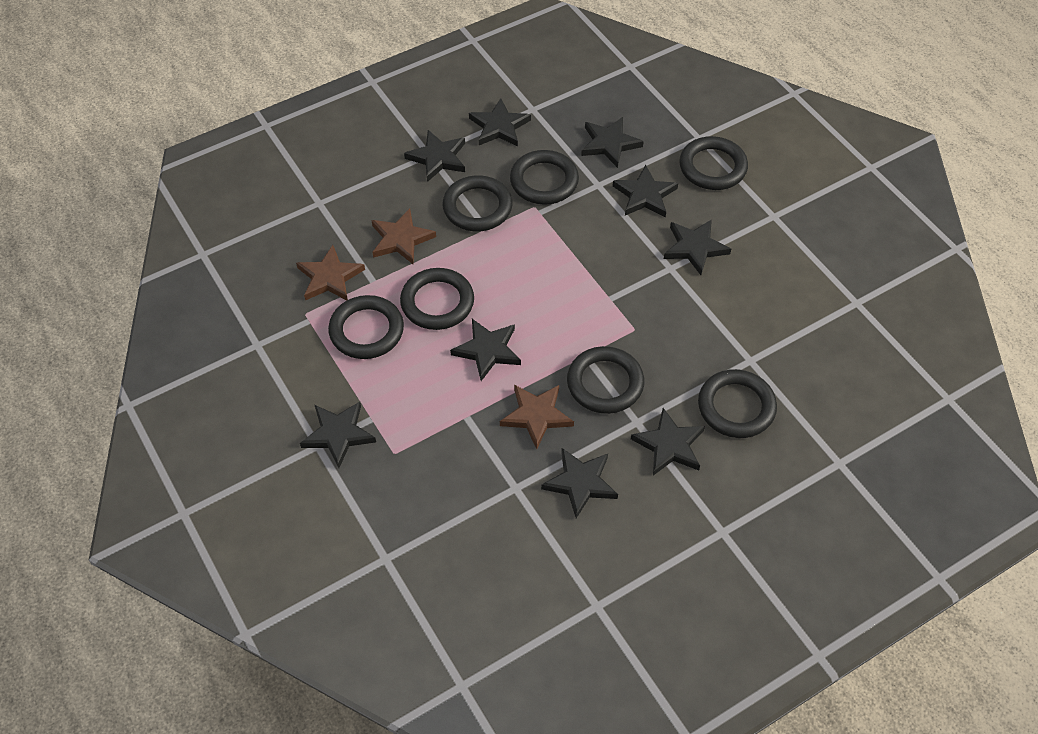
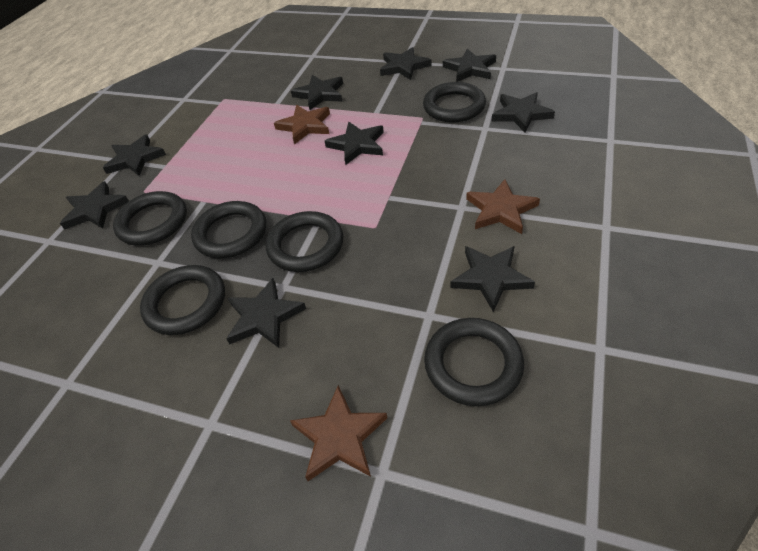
black ring: [328,295,404,359] [400,268,474,330] [443,175,512,231] [510,150,579,205] [567,346,644,414] [679,136,748,190] [698,369,777,438] = 7 -> [113,191,187,246] [140,265,225,335] [191,201,266,258] [266,211,343,272] [423,82,486,122] [424,318,524,406] = 6

